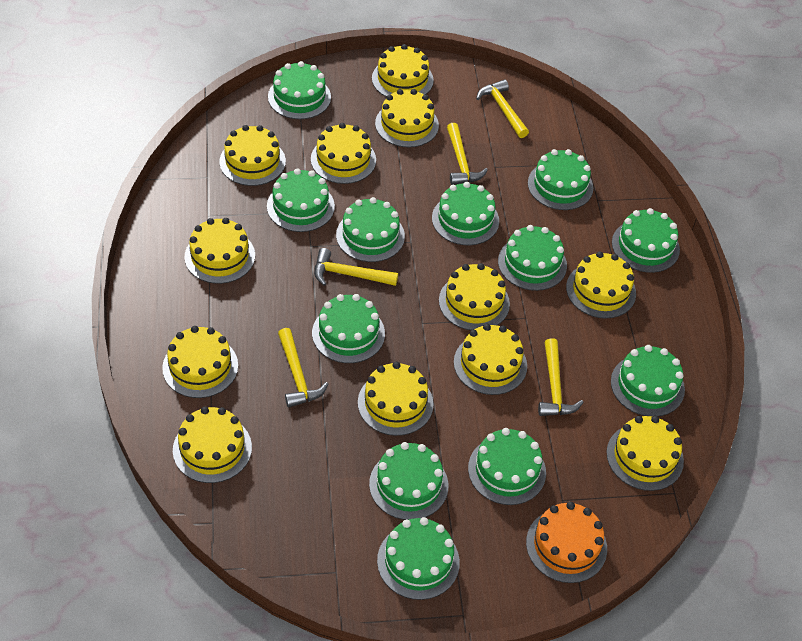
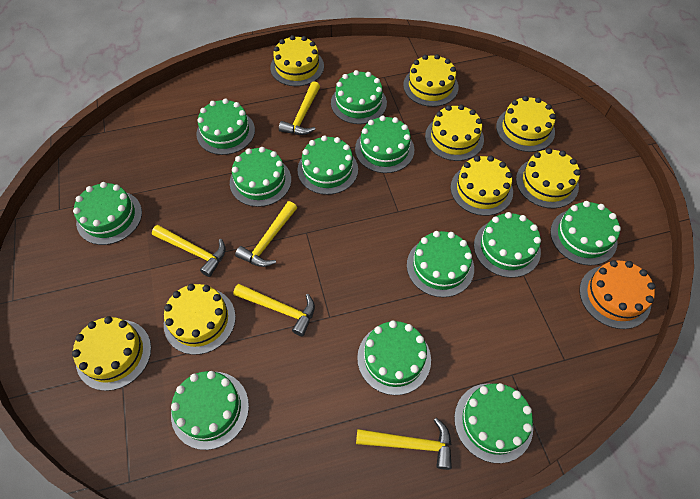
yellow cake: [162,326,238,398] [173,407,252,483] [185,218,255,284] [219,125,286,186] [311,123,376,184] [358,362,434,436] [372,44,434,97] [375,89,439,147] [439,263,510,330] [454,324,527,395] [566,251,636,319] [607,416,684,491] = 12 -> [72,316,151,391] [164,284,236,355] [270,35,324,86] [403,54,459,107] [425,105,484,161] [451,156,513,216] [496,96,556,152] [516,148,581,208] = 8

